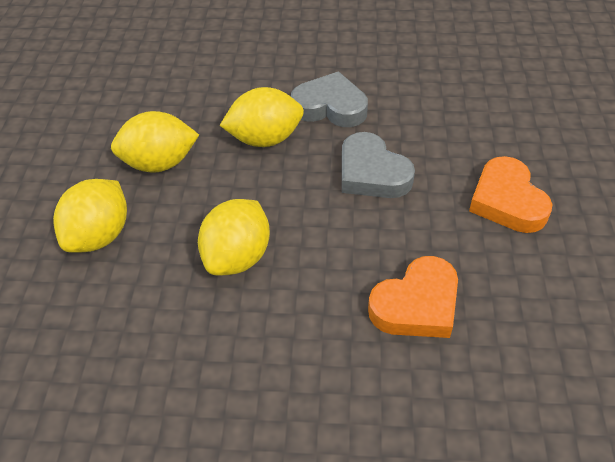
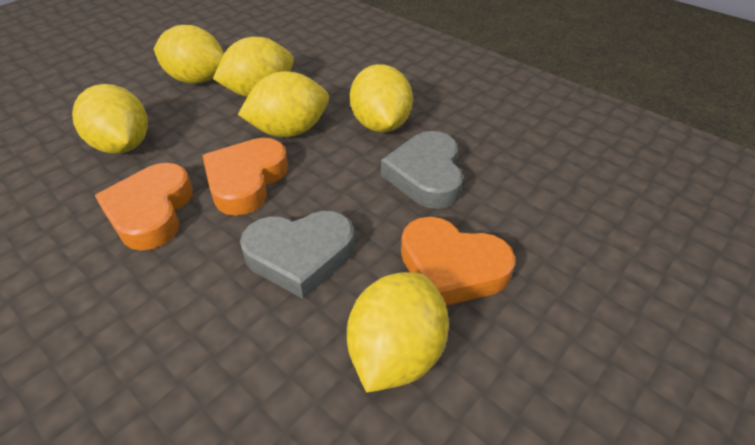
orange heart: [368,256,458,338] [469,156,552,233] = 2 -> [95,163,193,250] [202,138,289,216] [401,217,515,306] = 3
yellow lemon: [53,179,127,253] [111,111,199,173] [198,199,270,275] [220,87,304,147] = 4 -> [72,84,148,154] [154,25,224,84] [213,37,294,97] [238,71,329,137] [347,272,449,393] [350,64,413,132] = 6

